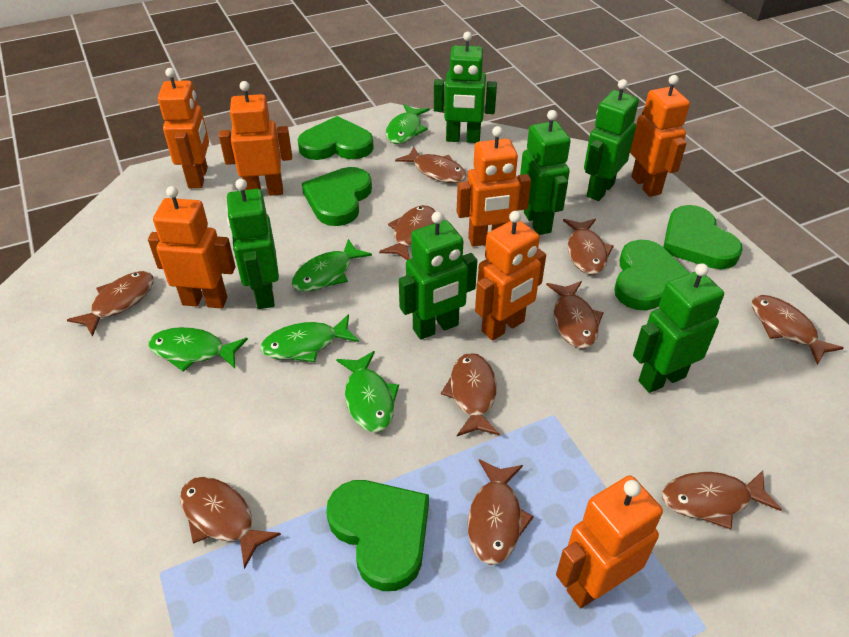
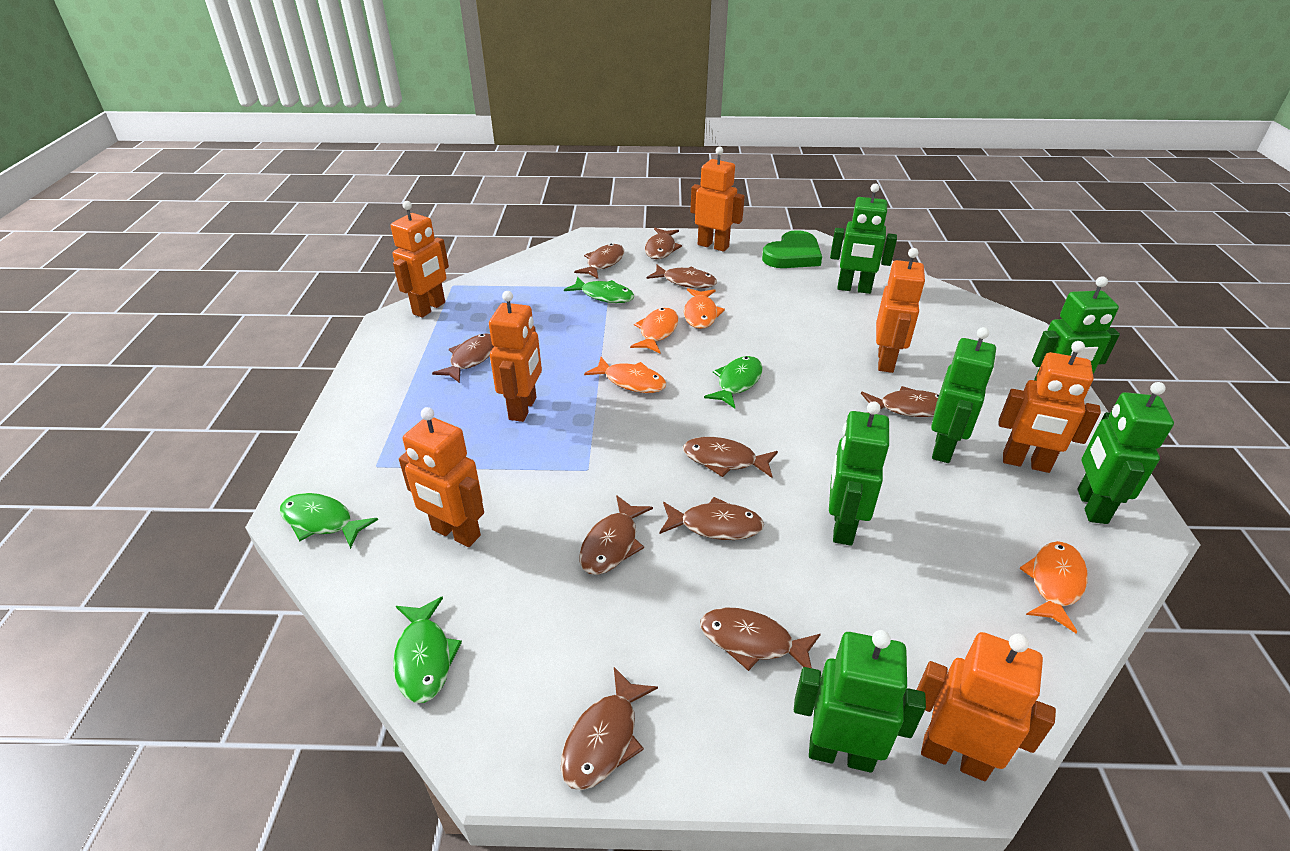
green fish: [148,327,248,372] [260,314,359,362] [292,239,372,292] [336,351,399,432] [386,104,430,144] = 5 -> [280,493,378,549] [393,596,462,703] [564,277,635,303] [704,356,763,408] = 4
green heart: [298,116,374,160] [302,167,372,226] [326,480,429,591] [614,240,690,311] [663,205,743,269] = 5 -> [762,230,822,268] = 1
orange fish: none = 0 -> [584,357,667,393] [630,308,678,353] [684,288,725,329] [1019,541,1087,633] = 4

